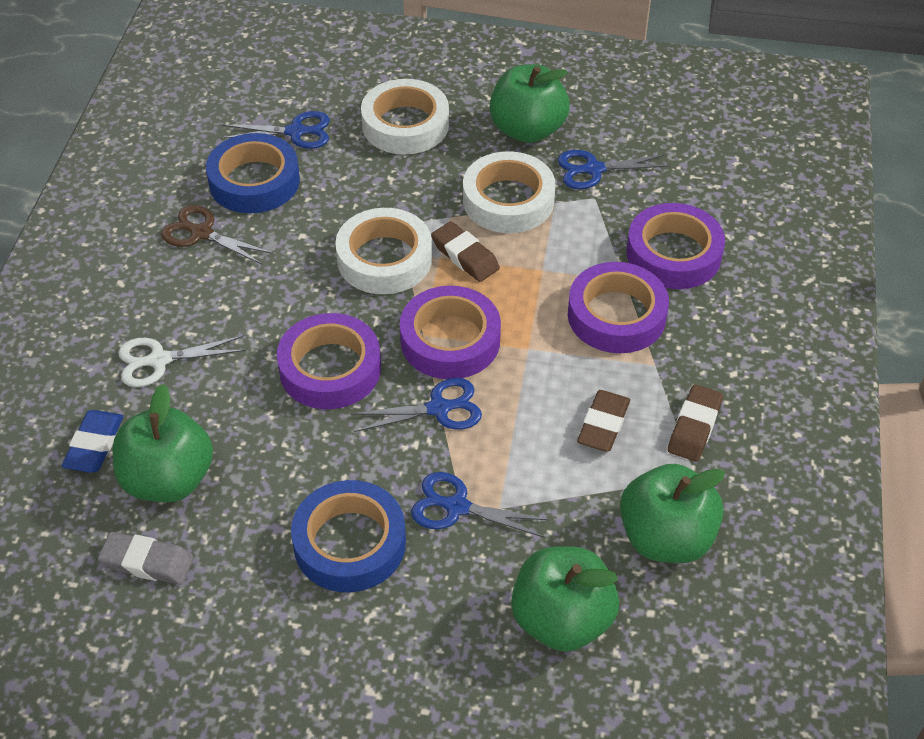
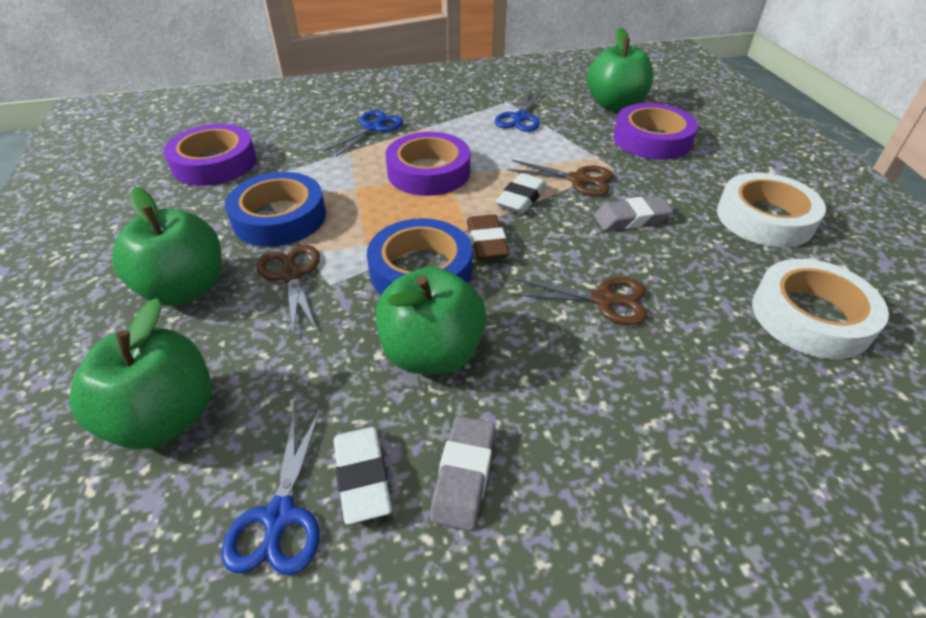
blue eraser: [62,410,123,473] = 1 -> none = 0
blue scissors: [221,111,330,149] [350,378,482,432] [411,472,550,538] [558,150,671,189] = 4 -> [222,409,321,575] [324,110,403,157] [495,91,542,132] = 3
brown eraser: [431,221,500,282] [577,390,630,452] [668,385,723,462] = 3 -> [467,214,510,260] = 1
brown scissors: [161,205,273,265] = 1 -> [257,245,320,336] [508,160,613,196] [512,277,647,325] = 3
grey eraser: [98,532,194,584] = 1 -> [430,416,495,531] [594,196,673,230] = 2
purple tape: [277,313,381,409] [400,286,501,379] [568,262,669,353] [626,203,725,289] = 4 -> [164,124,257,186] [385,132,470,196] [614,103,698,160] = 3
white eraser: none = 0 -> [334,427,392,525] [496,173,547,214] = 2
white scissors: [118,336,246,387] = 1 -> none = 0
white tape: [335,208,432,294] [361,79,449,154] [463,151,556,233] = 3 -> [717,173,826,247] [752,259,889,359] = 2

